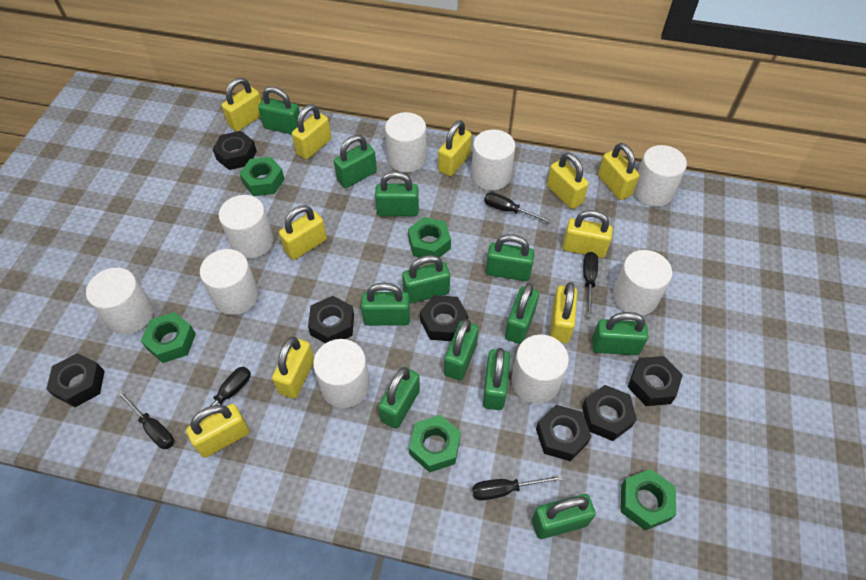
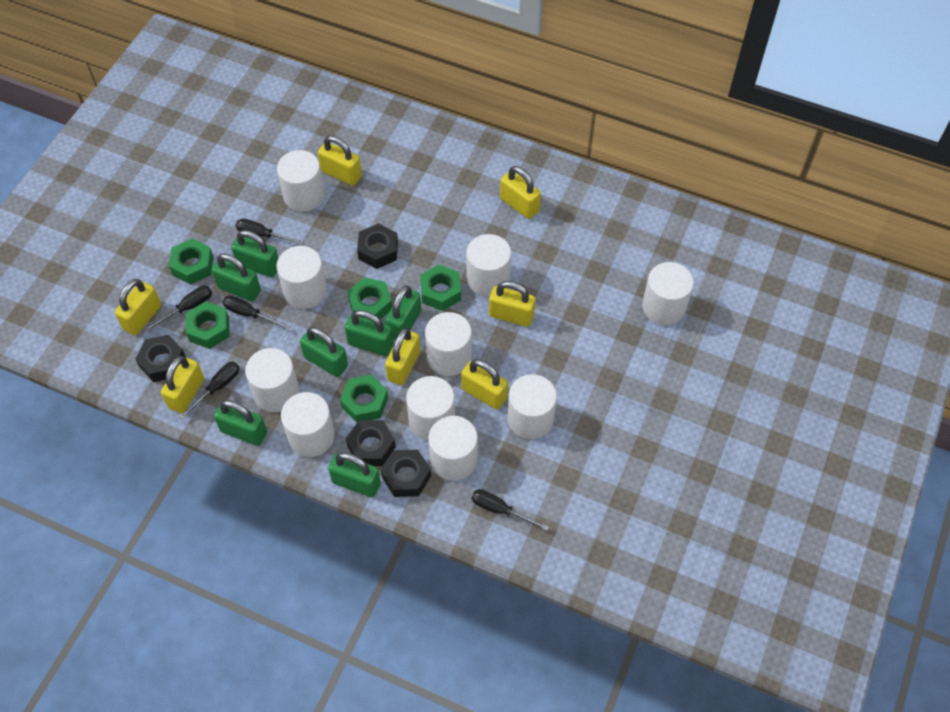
black nut: [46,353,105,407] [213,131,257,170] [308,296,354,343] [420,295,468,341] [536,405,592,461] [582,385,637,441] [628,356,683,406] = 7 -> [135,335,186,382] [346,420,396,466] [357,223,398,269] [381,450,431,497] = 4
green padlock: [258,87,300,134] [334,135,377,188] [361,283,410,326] [375,171,419,216] [378,367,420,429] [402,255,450,303] [444,319,479,380] [483,348,510,410] [486,234,535,281] [505,283,539,344] [532,494,596,539] [592,312,648,355] = 12 -> [212,253,261,302] [214,400,267,446] [231,230,279,277] [300,327,348,377] [328,452,381,497] [345,310,393,356] [385,286,421,340] = 7
white cylinder: [86,268,154,334] [200,249,259,315] [219,195,274,259] [313,339,370,408] [385,112,427,172] [471,130,515,190] [511,334,569,404] [613,250,672,316] [634,145,687,207] = 9 -> [245,348,299,412] [277,150,325,212] [277,246,327,309] [281,392,335,457] [406,376,455,440] [425,312,472,376] [428,416,478,481] [466,234,511,297] [508,374,557,439] [642,262,694,325] = 10
yellow padlock: [186,404,250,458] [222,78,261,132] [272,337,314,399] [279,205,327,260] [292,104,331,159] [438,120,472,176] [547,152,589,209] [550,282,577,343] [563,210,613,258] [598,143,639,200] = 10 -> [115,279,161,335] [161,356,204,413] [318,136,362,185] [385,328,421,385] [461,359,508,410] [489,281,536,327] [500,166,541,219] = 7

